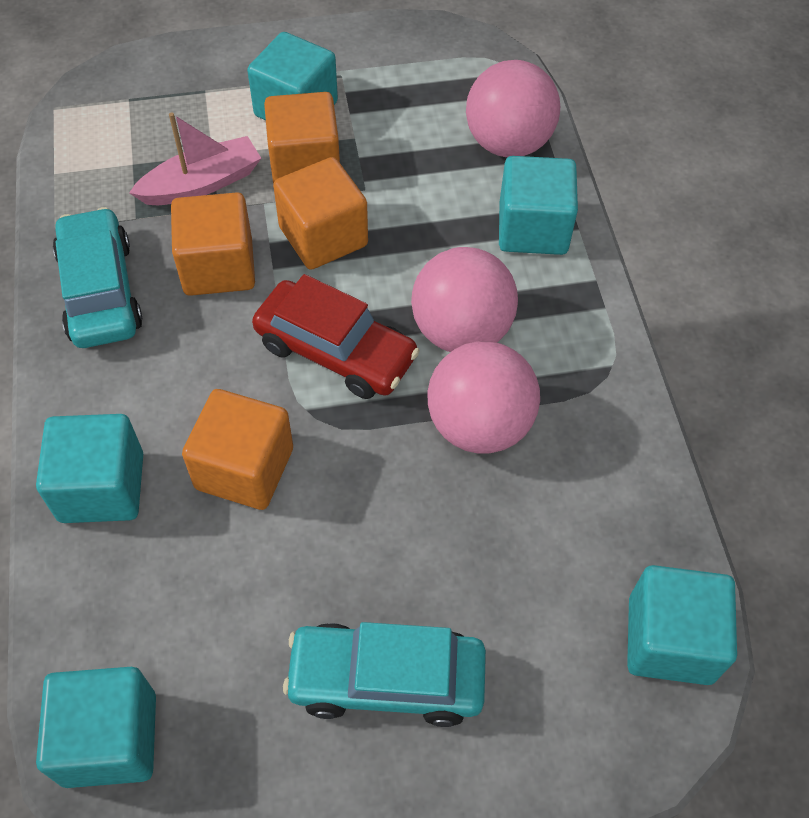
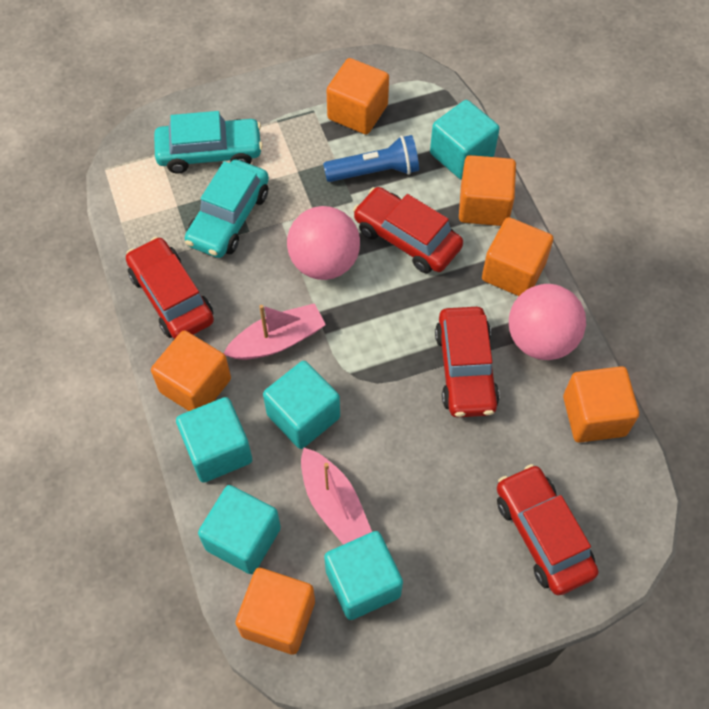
blue flashlight: none = 0 -> [323,135,419,182] = 1
orange cube: [171,192,255,296] [182,389,293,510] [264,92,340,184] [273,157,368,270] = 4 -> [151,330,231,411] [235,568,315,655] [326,58,389,135] [459,155,516,226] [482,217,554,296] [563,366,639,443] = 6
pink ball: [411,247,518,352] [427,341,540,453] [466,60,560,157] = 3 -> [287,206,360,280] [509,284,586,360] = 2
pink boat: [129,112,261,205] = 1 -> [223,303,326,360] [301,448,372,545] = 2
red car: [252,274,420,399] = 1 -> [126,237,214,339] [353,187,463,273] [435,307,500,417] [497,464,599,595] = 4

